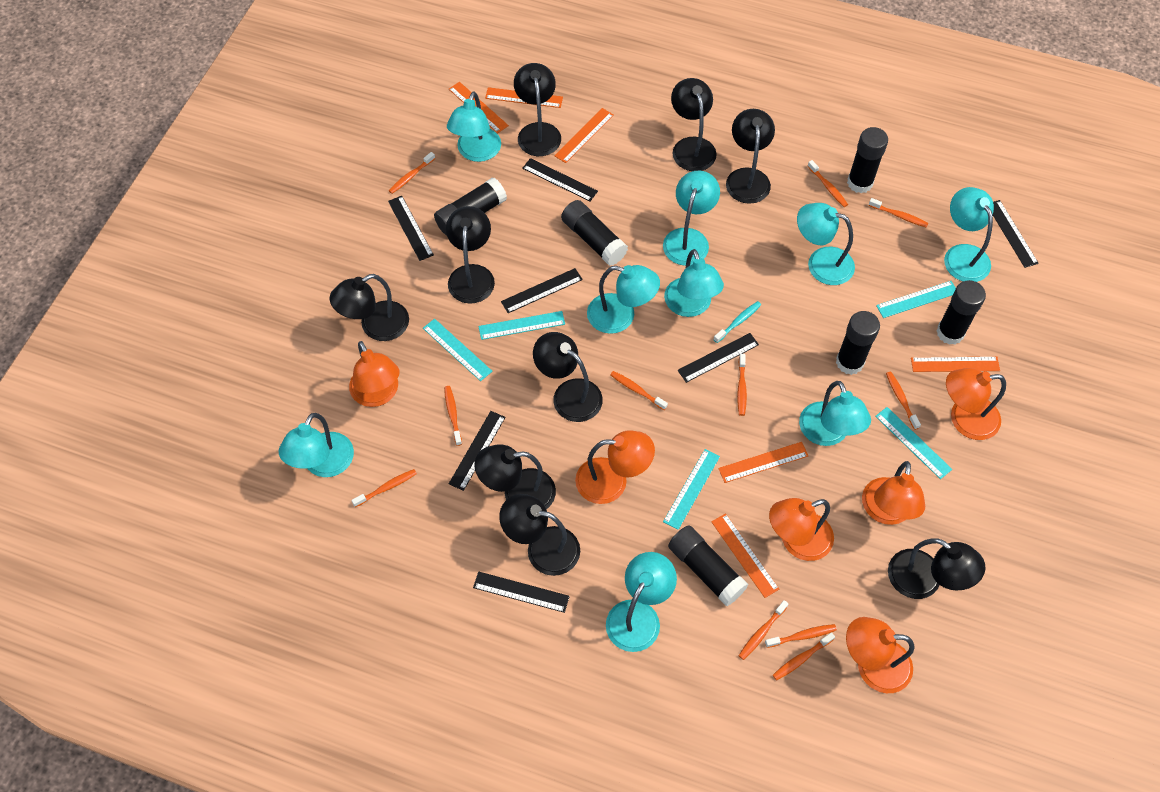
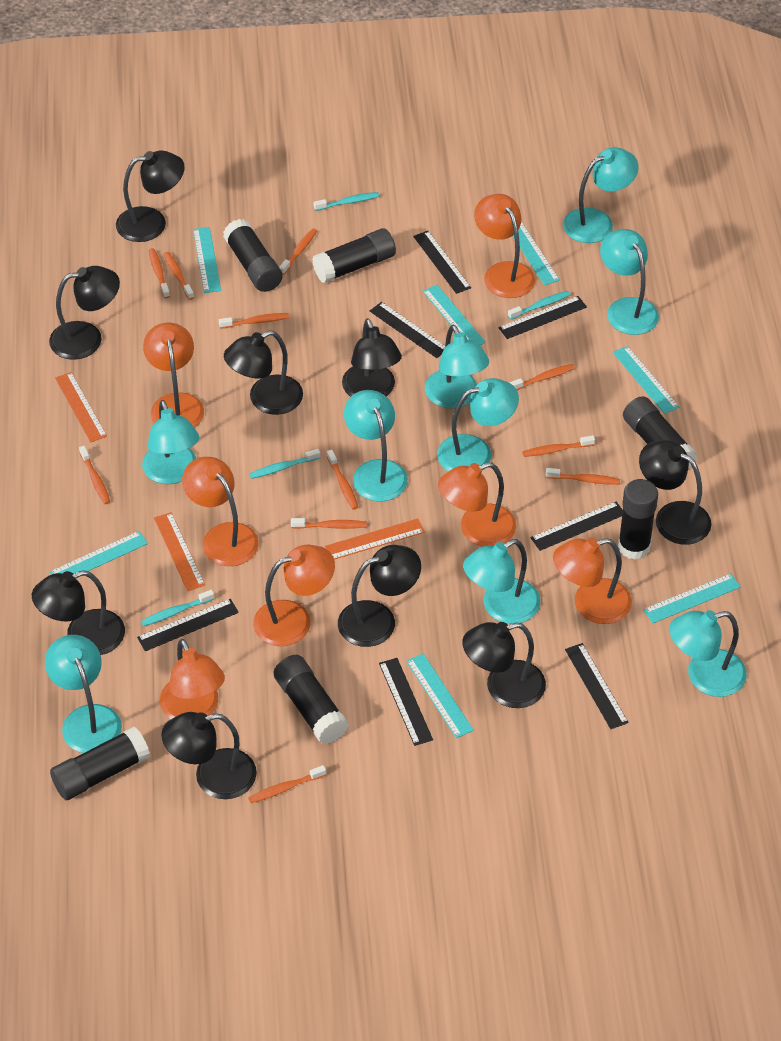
orange lamp: [349,341,399,407] [575,430,655,504] [769,498,834,561] [846,617,915,693] [862,461,925,525] [946,368,1006,440] = 6 -> [143,323,204,428] [160,639,225,719] [182,457,259,566] [253,545,335,646] [438,462,516,546] [474,194,535,298] [553,538,632,624] = 7
orange ruler: [449,82,509,133] [485,87,563,108] [554,108,614,163] [712,513,779,598] [718,442,808,483] [911,357,1000,372] = 6 -> [55,372,107,443] [154,512,205,591] [325,519,425,560] = 3
turquoise ruler: [423,319,493,381] [478,311,565,340] [663,449,720,530] [875,407,952,479] [876,281,956,318] = 5 -> [50,531,148,575] [193,227,221,293] [406,653,474,738] [423,285,486,345] [513,221,560,285] [613,346,679,414] [643,573,741,623] = 7
turquoise toothbrush: [713,301,761,343] = 1 -> [141,590,214,626] [249,449,320,479] [313,192,379,211] [508,291,570,320] = 4

